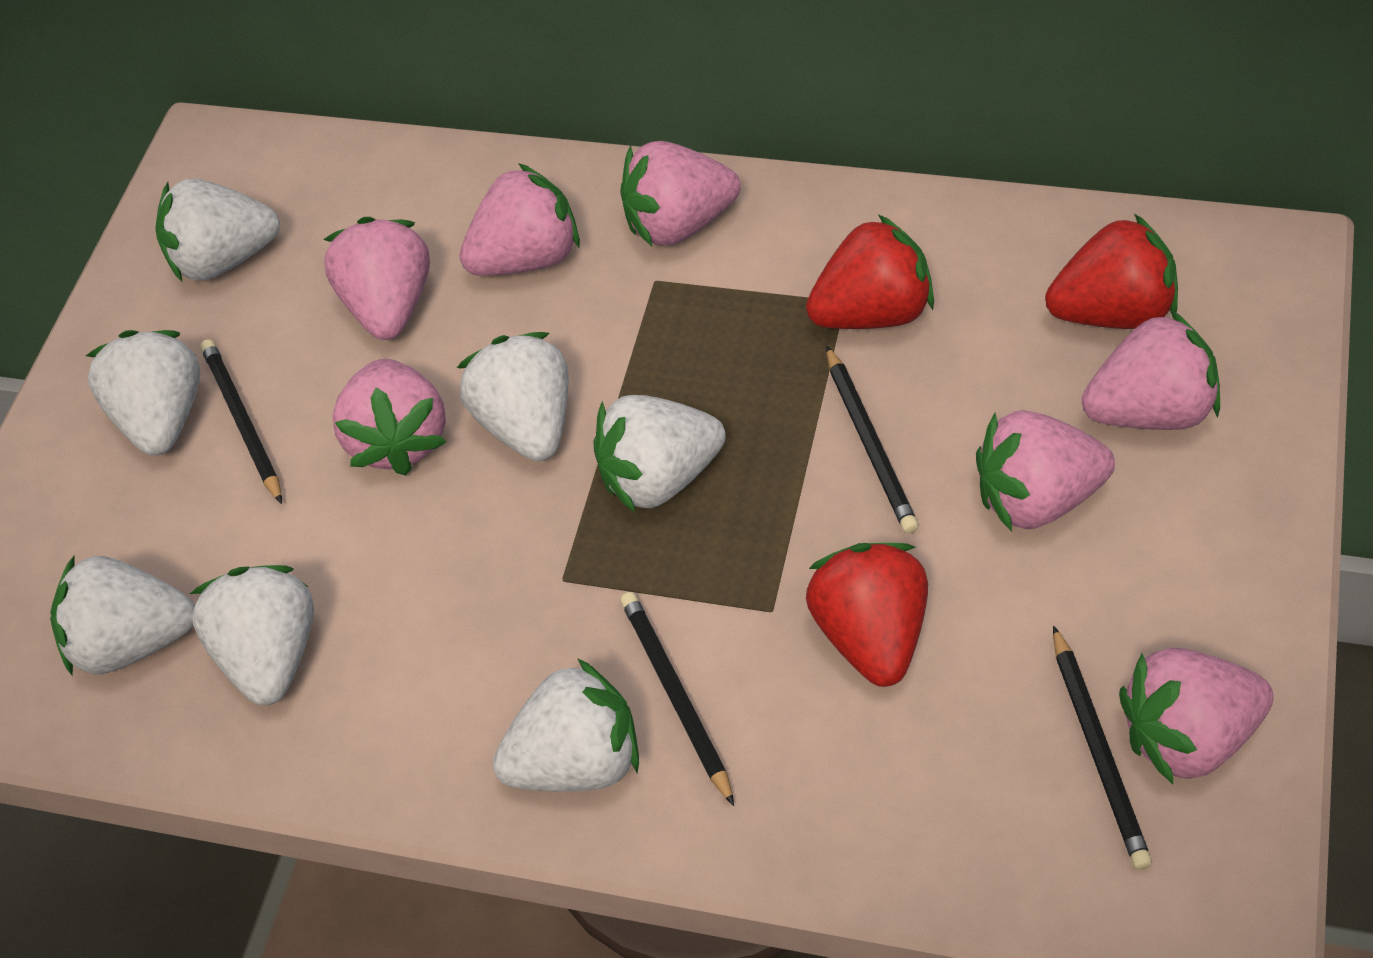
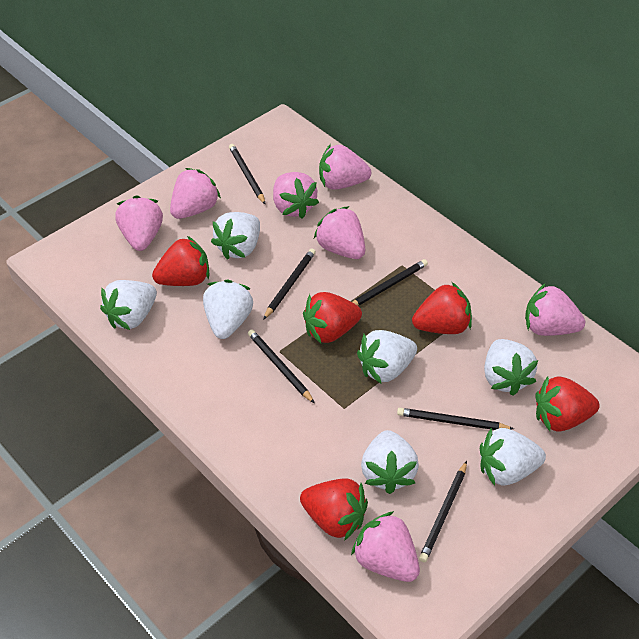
black pencil: [200,339,282,504] [620,592,734,806] [826,346,919,534] [1053,626,1152,870] = 4 -> [229,144,266,205] [248,329,314,403] [263,248,316,320] [352,259,428,306] [397,408,514,430] [419,461,467,562] = 6
red strawberry: [806,214,934,329] [806,543,928,687] [1045,214,1178,329] = 3 -> [152,236,209,286] [300,478,368,541] [303,292,362,343] [412,282,472,334] [535,376,600,432] = 5

